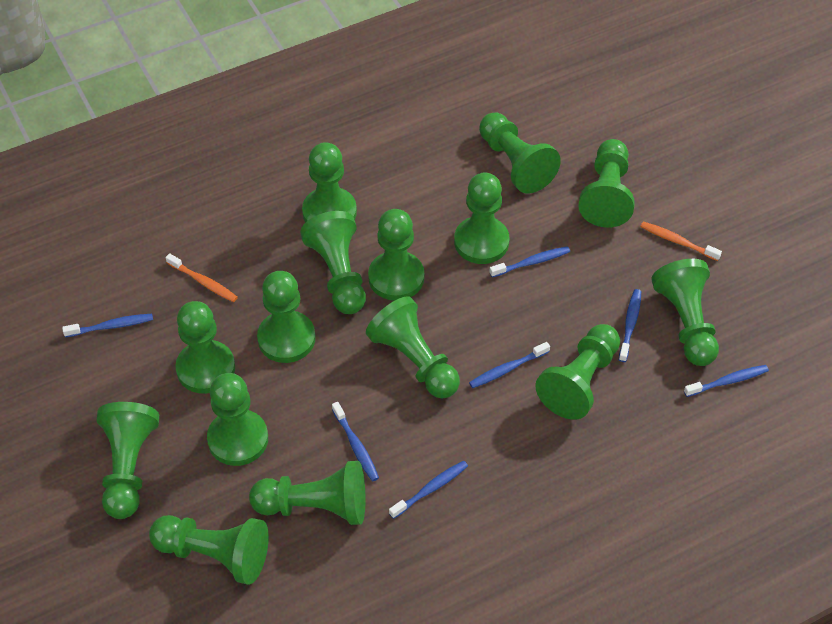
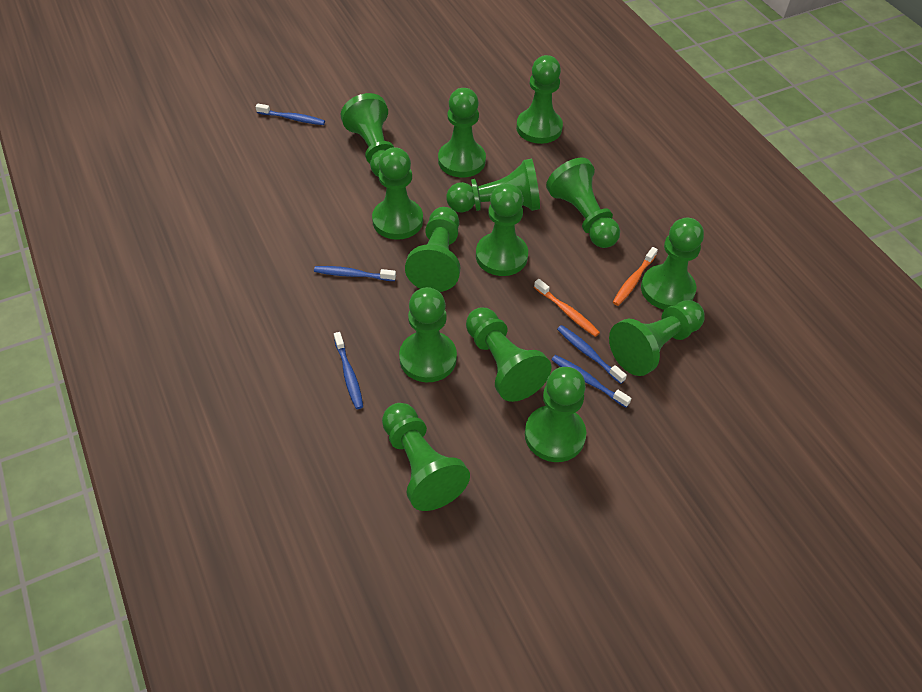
blue toothbrush: [62,314,153,337] [332,402,379,481] [389,461,468,519] [469,342,550,388] [489,246,570,277] [619,289,641,362] [684,365,769,397] = 7 -> [256,103,325,125] [314,266,396,281] [334,332,363,409] [552,355,632,407] [557,325,627,384] = 5
green pawn: [96,402,159,519] [149,515,269,585] [175,301,235,394] [207,373,268,466] [249,461,365,525] [257,271,316,363] [300,211,366,314] [302,142,357,223] [366,296,460,398] [368,209,424,301] [454,172,509,264] [479,113,561,194] [535,324,620,420] [578,139,635,228] [651,259,719,366] = 15 -> [341,93,394,177] [372,147,423,240] [382,403,470,511] [399,287,457,382] [405,207,460,292] [438,88,486,178] [447,159,540,213] [466,308,551,402] [476,183,528,276] [516,55,563,144] [525,367,586,462] [546,158,620,248] [609,300,705,376] [641,218,704,310] = 14

